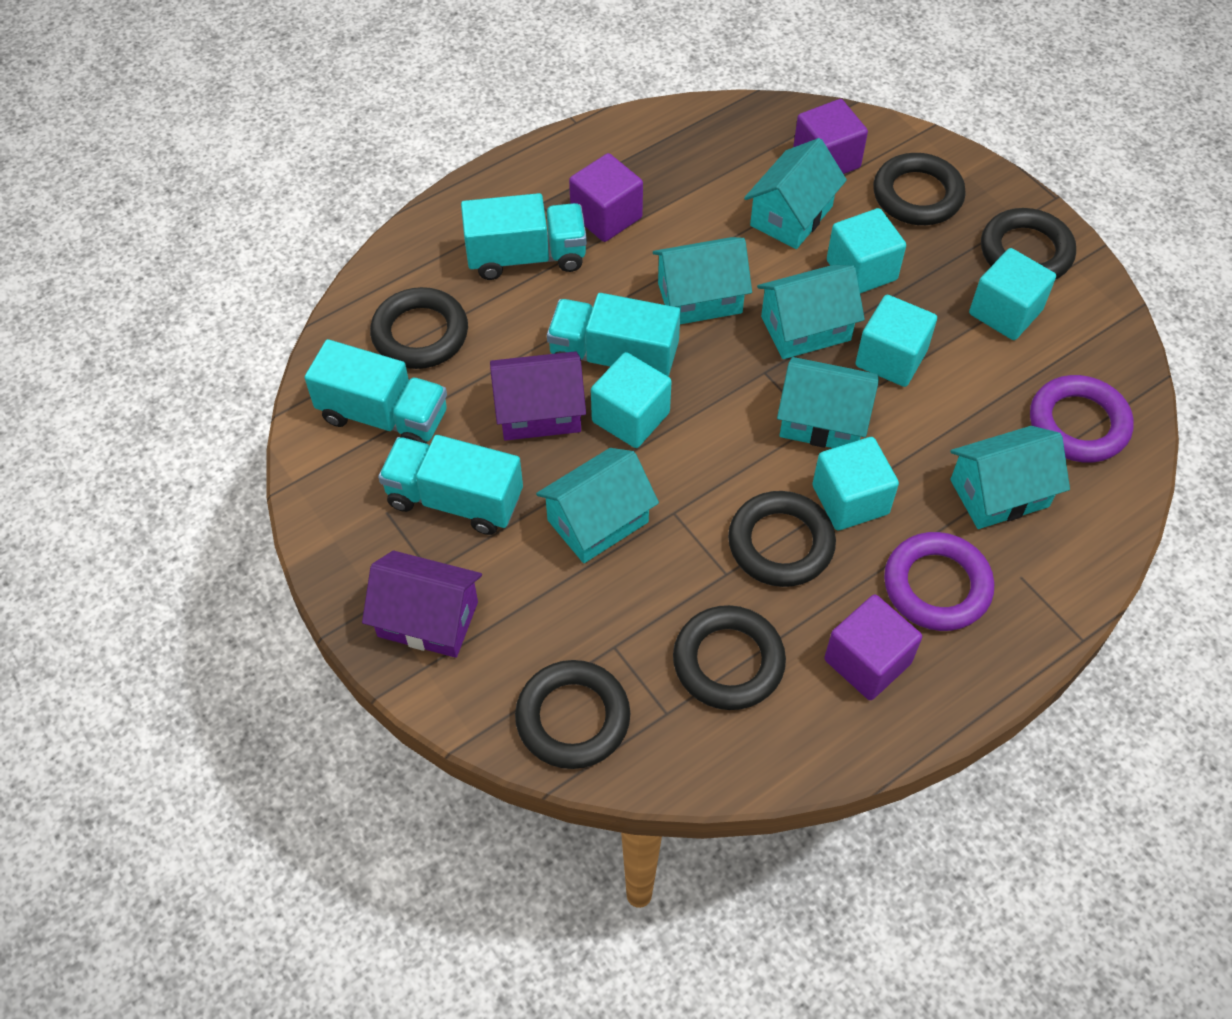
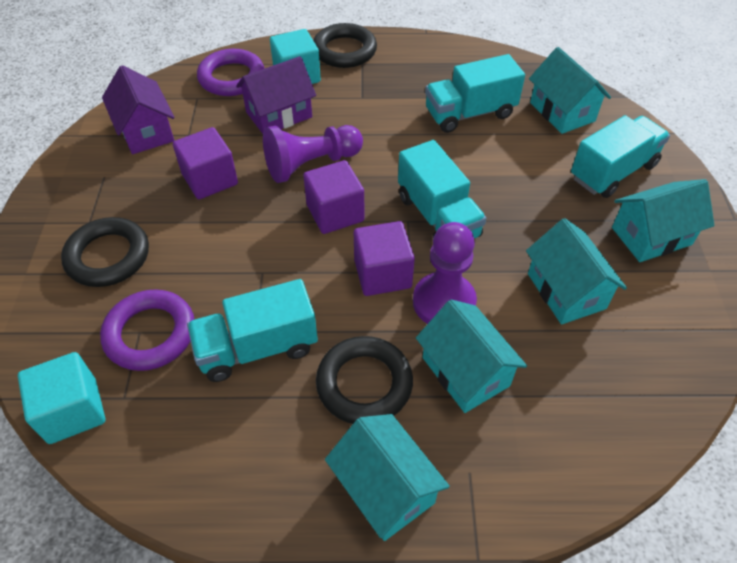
black ring: [370,287,468,369] [515,660,630,769] [673,605,786,710] [728,491,836,587] [873,153,966,225] [981,208,1076,280] = 6 -> [61,217,149,287] [313,23,377,68] [316,336,413,424] = 3
purple pawn: none = 0 -> [263,125,363,183] [413,222,477,324] = 2
turquoise cube: [591,352,672,448] [812,437,899,530] [827,208,906,293] [855,295,937,387] [969,248,1056,340] = 5 -> [18,352,105,444] [270,29,321,84] = 2
turquoise house: [536,448,659,563] [653,237,752,324] [744,138,847,249] [757,265,865,359] [777,357,879,448] [950,426,1070,529] = 6 -> [325,414,450,541] [416,299,527,413] [526,218,627,324] [529,47,611,134] [612,179,715,262] = 5

